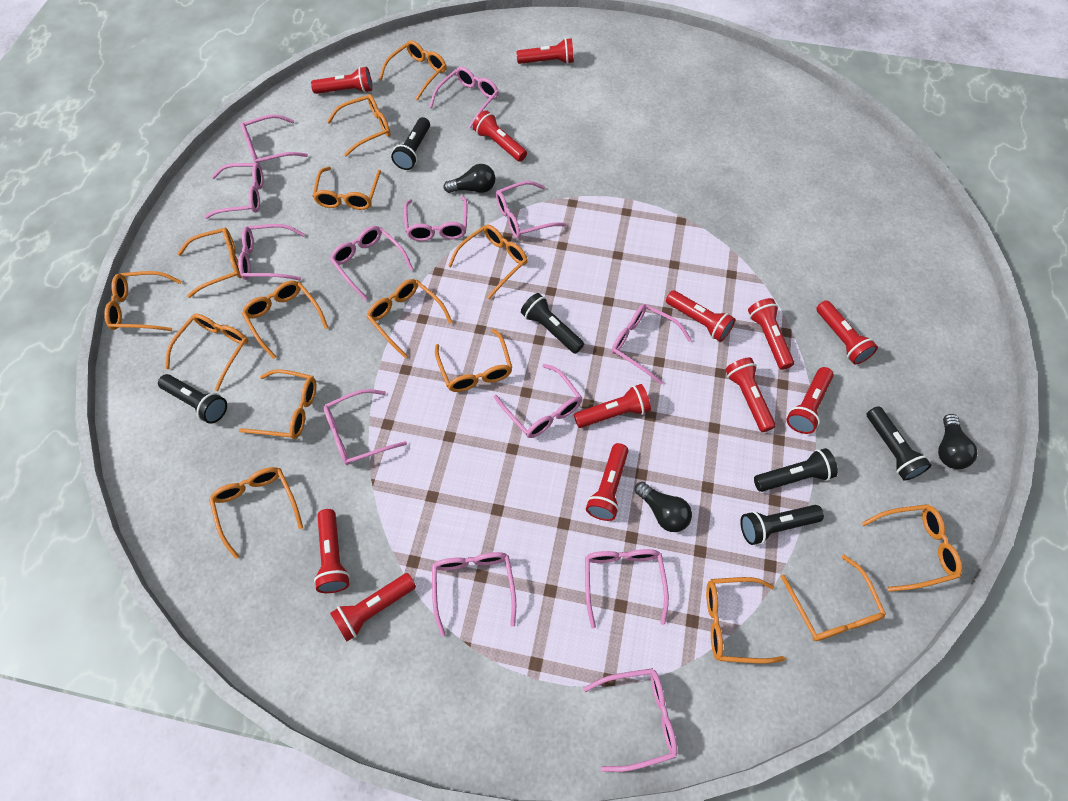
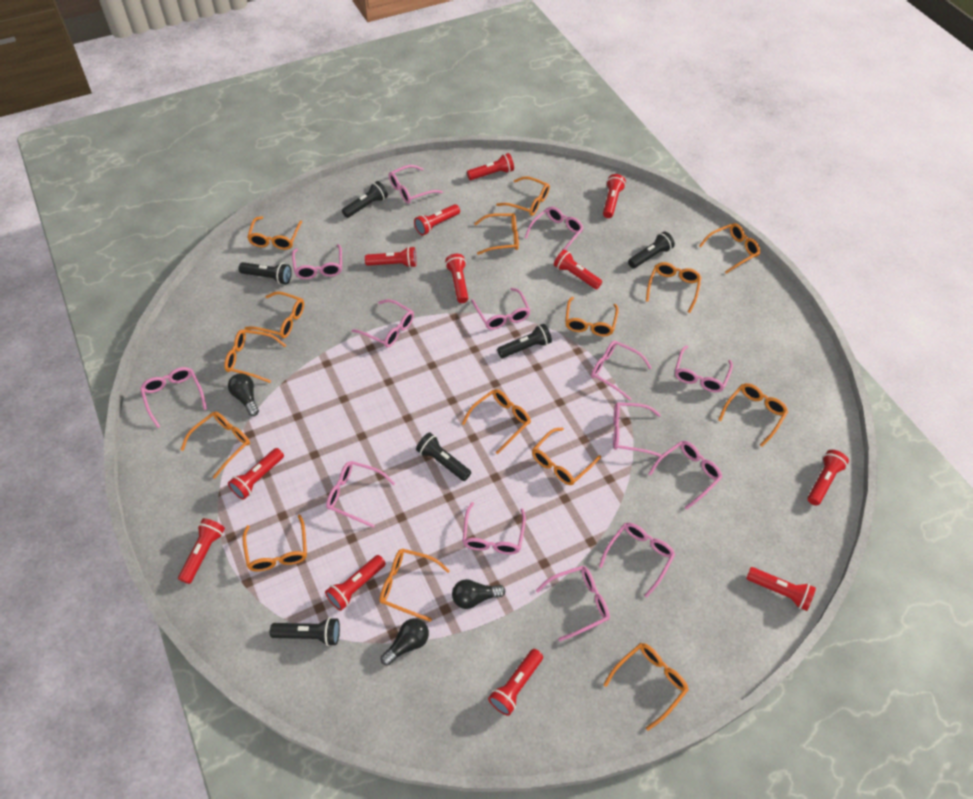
pink glasses: [204,163,263,219] [238,224,305,280] [240,114,308,165] [323,389,407,465] [330,226,413,300] [404,196,467,241] [429,67,499,129] [432,552,516,637] [494,364,582,438] [496,181,567,239] [583,668,678,772] [585,549,669,628] [611,304,692,385] = 13 -> [140,367,207,428] [292,244,342,279] [326,461,395,528] [352,299,414,348] [389,165,443,204] [463,502,526,554] [471,288,531,330] [525,206,584,251] [536,566,610,641] [591,341,652,401] [599,523,675,598] [613,403,662,457] [648,441,722,510] [675,345,733,392] = 14

